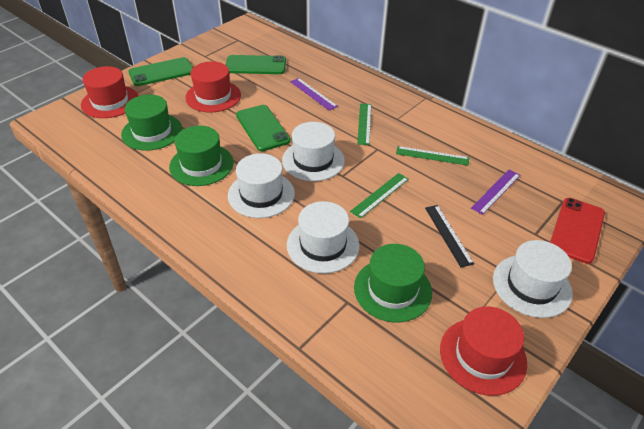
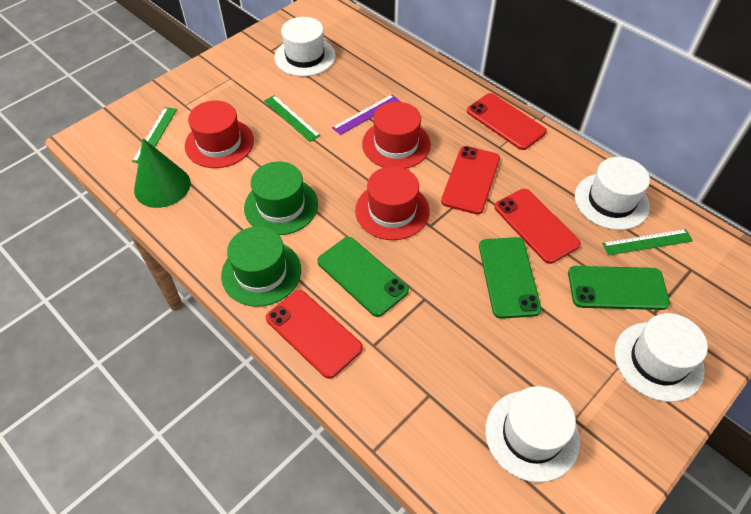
black ruler: [425,205,474,267] = 1 -> none = 0
green cone: none = 0 -> [134,138,191,208] = 1
green hat: [121,95,182,151] [169,126,233,186] [354,244,432,323] = 3 -> [221,226,301,307] [244,162,318,235] = 2
purple ruler: [290,78,338,111] [471,169,520,215] = 2 -> [332,95,400,135] = 1
red phone: [550,198,605,264] = 1 -> [266,290,363,379] [441,146,500,214] [467,93,547,150] [494,189,581,264] = 4

